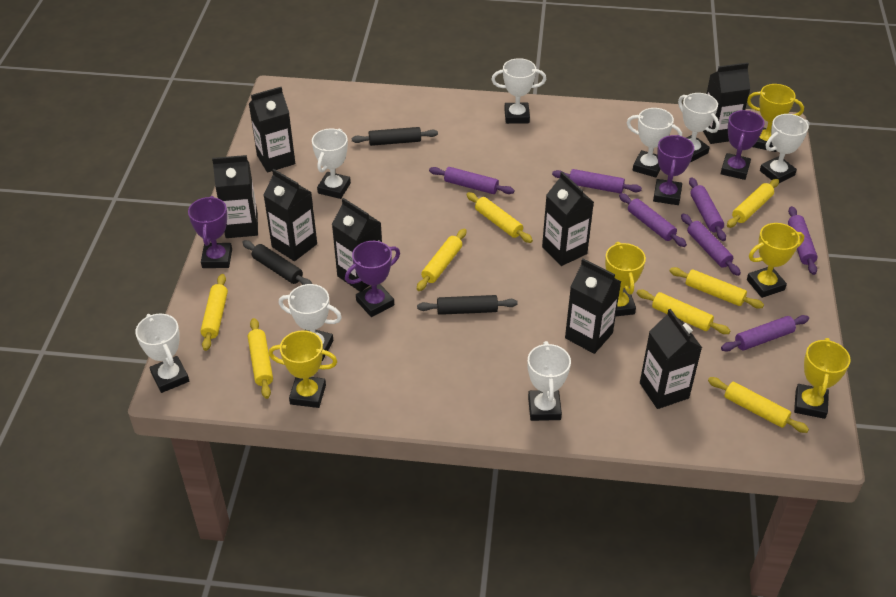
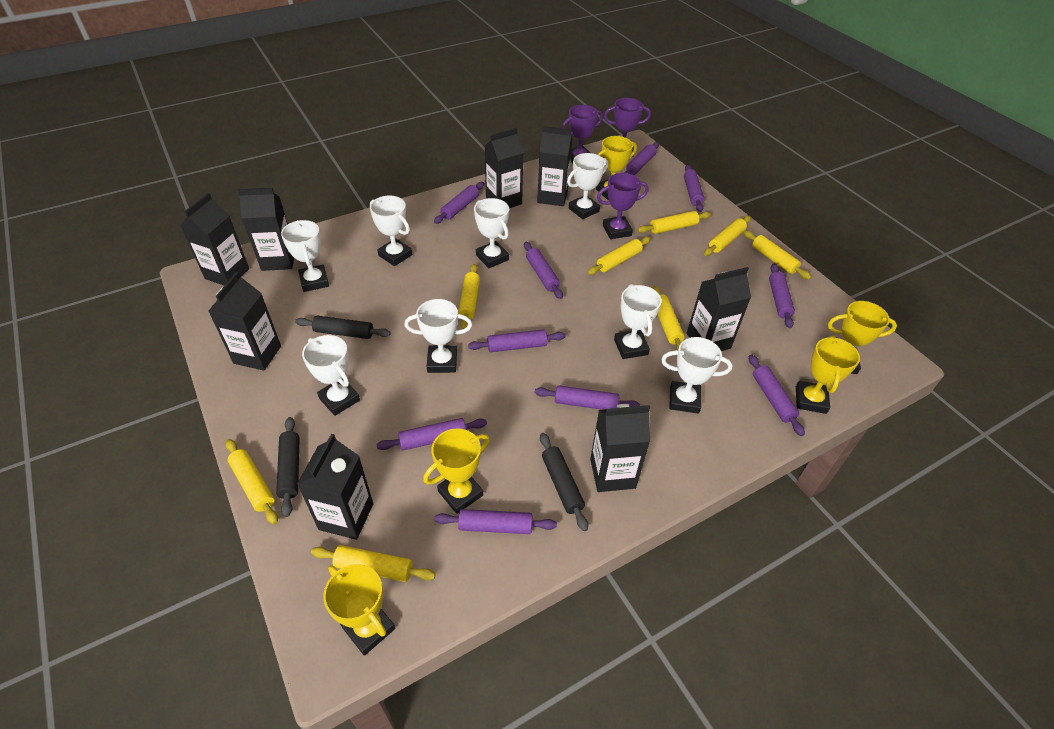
purple rolling pin: [429,167,514,194] [552,169,642,193] [619,193,687,247] [681,214,741,276] [689,178,726,241] [721,315,809,352] [788,206,817,275] = 7 -> [376,418,487,451] [434,182,484,224] [434,509,557,534] [468,329,566,352] [524,242,563,299] [535,385,640,410] [624,142,659,175] [684,165,704,212] [749,354,805,436] [769,264,795,328] = 10
purple trophy: [188,196,232,268] [345,241,400,317] [653,135,694,205] [721,110,765,180] = 4 -> [562,105,603,164] [597,173,649,239] [604,98,651,157] = 3

